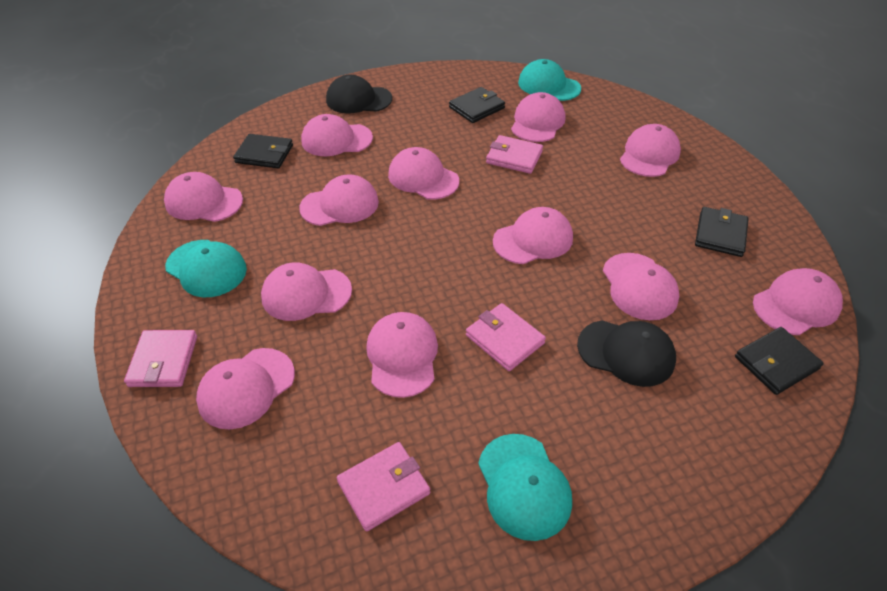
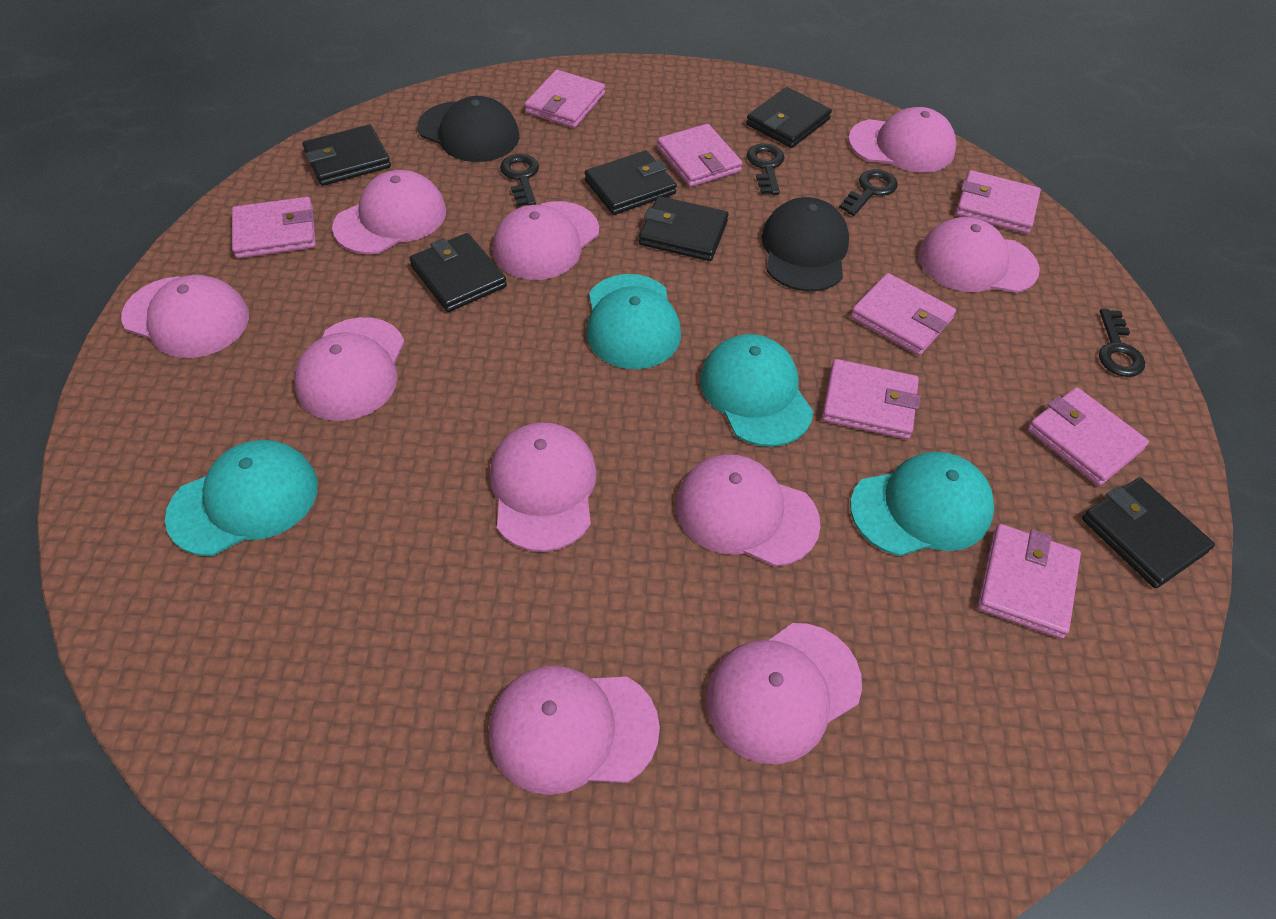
black key: none = 0 -> [500,154,539,206] [747,144,785,195] [839,169,898,216] [1099,309,1145,377] = 4
black wallet: [233,134,293,168] [449,87,505,123] [695,207,749,257] [735,327,824,395] = 4 -> [302,125,391,186] [409,233,507,312] [585,151,677,215] [639,196,729,261] [746,87,832,148] [1082,478,1215,588] = 6
pink cap: [164,172,243,222] [196,348,295,429] [261,262,352,321] [299,174,379,226] [301,114,373,156] [366,312,438,398] [388,147,459,200] [493,207,573,264] [511,92,565,142] [603,253,679,320] [620,124,681,177] [753,268,843,335] = 12 -> [121,275,249,358] [294,317,405,421] [332,170,446,254] [489,666,660,795] [490,422,597,552] [493,201,599,280] [676,454,821,567] [706,623,862,764] [848,107,956,173] [918,217,1040,293] = 10
pink wallet: [124,330,197,387] [337,442,430,532] [466,303,546,371] [486,135,543,174] = 4 -> [232,197,316,259] [524,70,605,128] [657,124,743,187] [822,359,920,439] [850,273,956,356] [956,170,1041,234] [977,524,1081,639] [1027,387,1149,486] = 8
turquoise cap: [165,240,247,297] [478,434,572,541] [518,59,581,101] = 3 -> [165,440,318,556] [586,274,681,369] [700,334,814,447] [850,452,994,556] = 4

